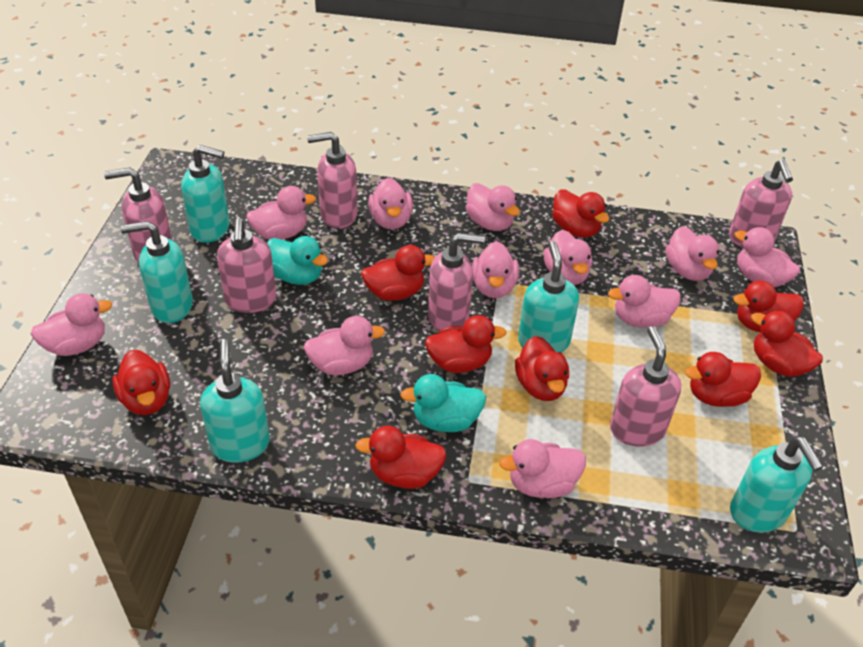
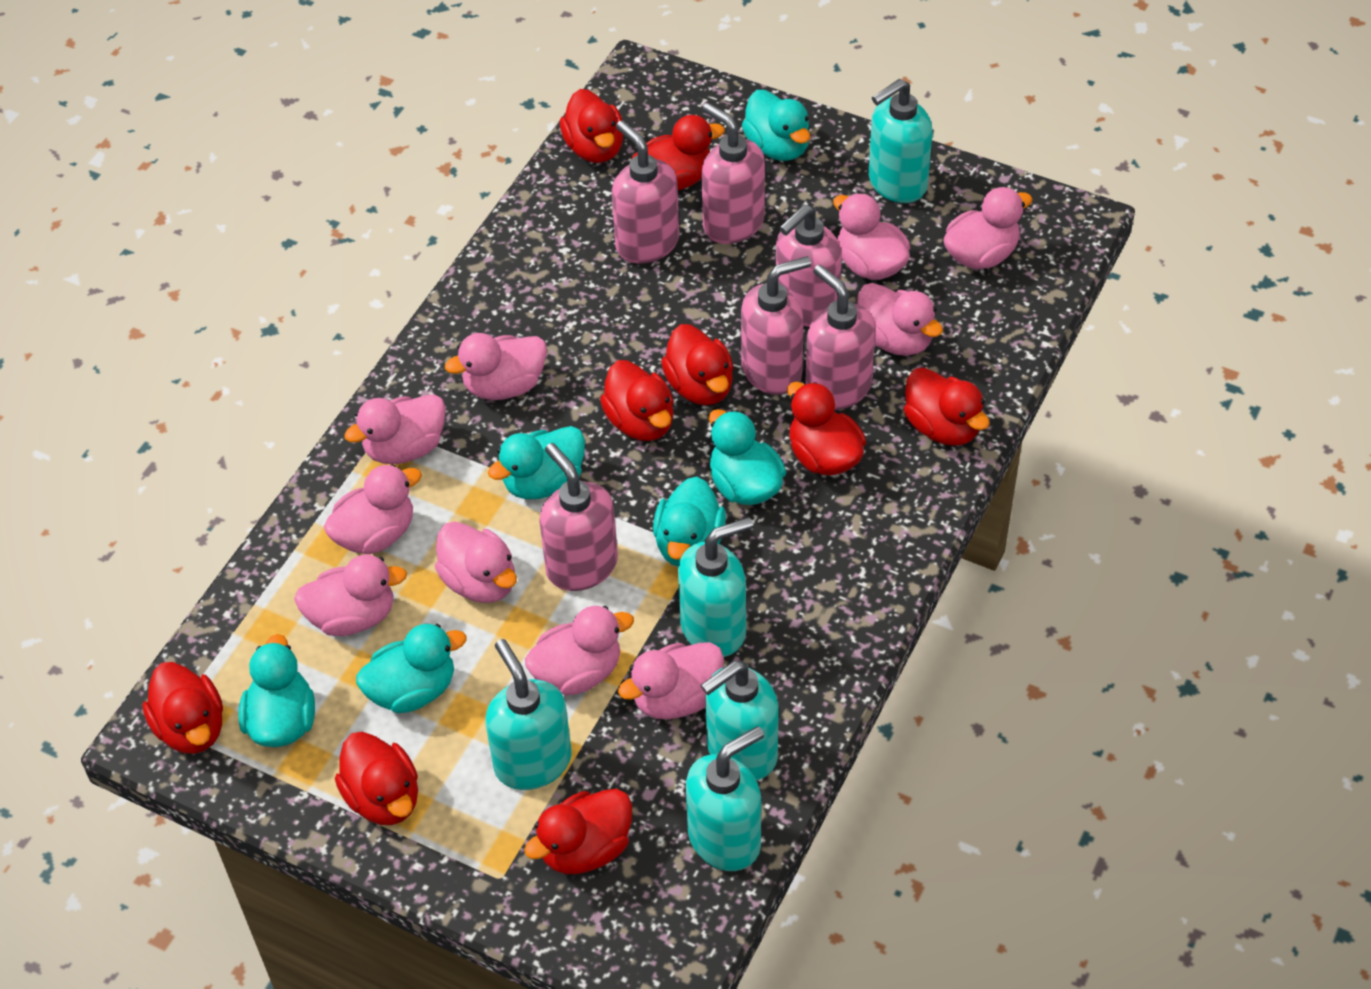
pink duck: [31,293,112,356] [246,186,316,240] [303,316,385,375] [368,178,413,230] [465,183,520,231] [472,241,519,298] [499,439,586,498] [544,230,592,285] [608,275,681,328] [666,226,719,281] [734,227,800,287] = 11 -> [294,554,407,636] [324,464,422,554] [344,394,446,464] [435,521,517,603] [445,333,547,400] [525,606,634,695] [618,642,724,719] [833,193,910,280] [857,283,943,356] [944,187,1033,269] = 10
turquoise duck: [267,236,328,285] [400,374,486,432] = 2 -> [238,634,315,747] [356,624,466,713] [488,426,585,499] [653,477,726,567] [709,409,786,505] [742,90,810,161] = 6

